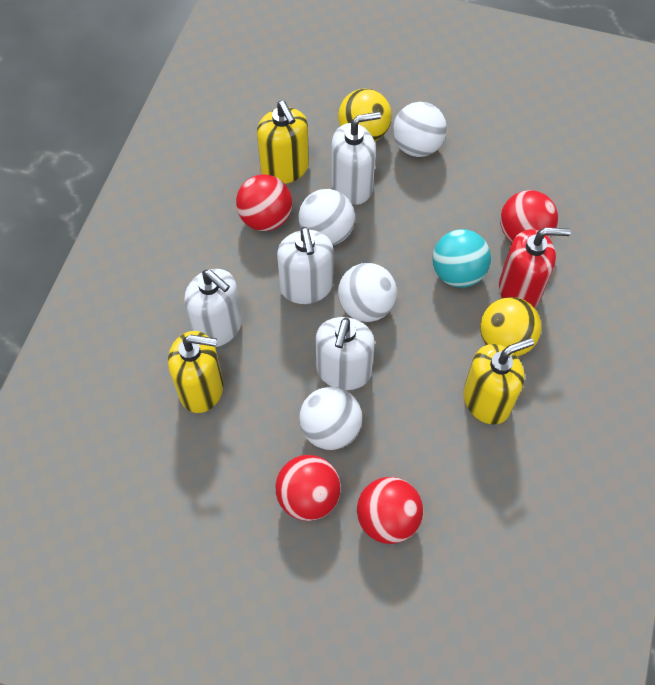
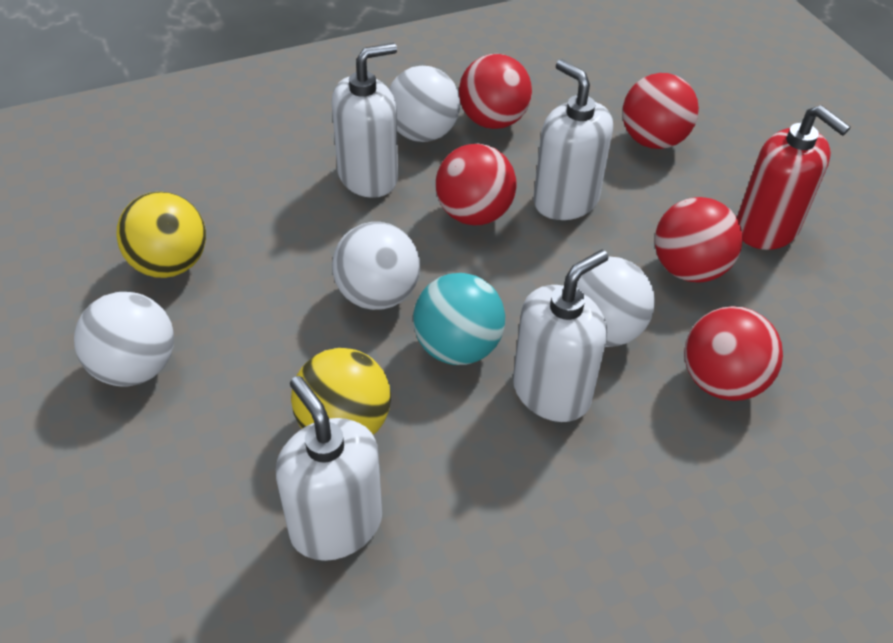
red ball: [236,174,292,231] [276,455,341,521] [357,477,423,544] [500,190,558,242] = 4 -> [436,144,517,225] [459,54,532,129] [622,73,699,149] [655,197,743,282] [684,306,783,401] = 5
yellow soap dispenser: [168,331,223,413] [257,101,309,184] [463,338,534,424] = 3 -> none = 0

